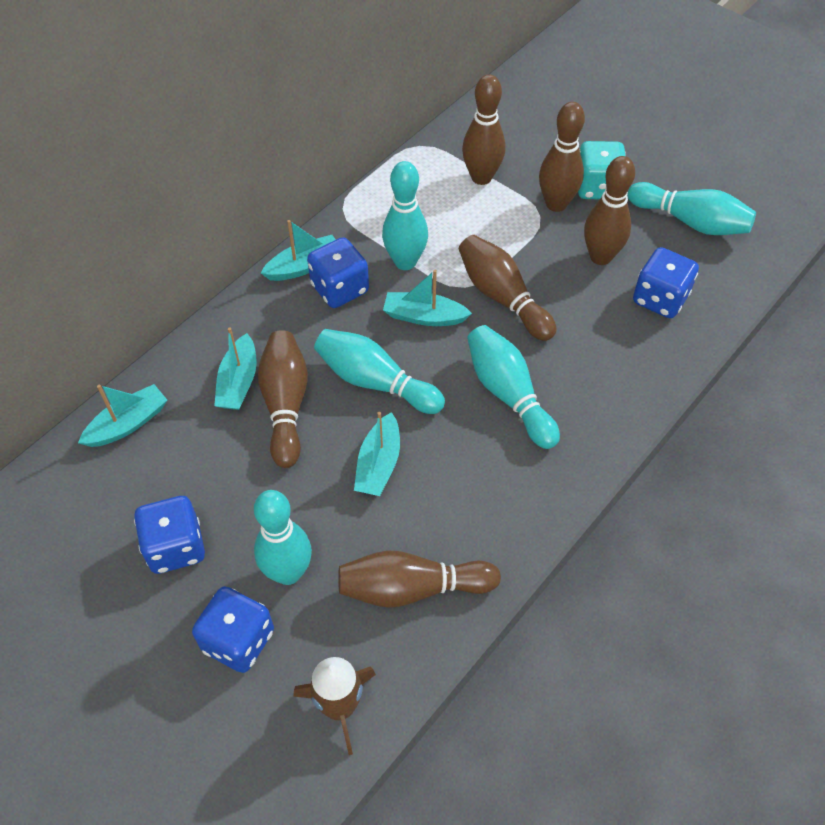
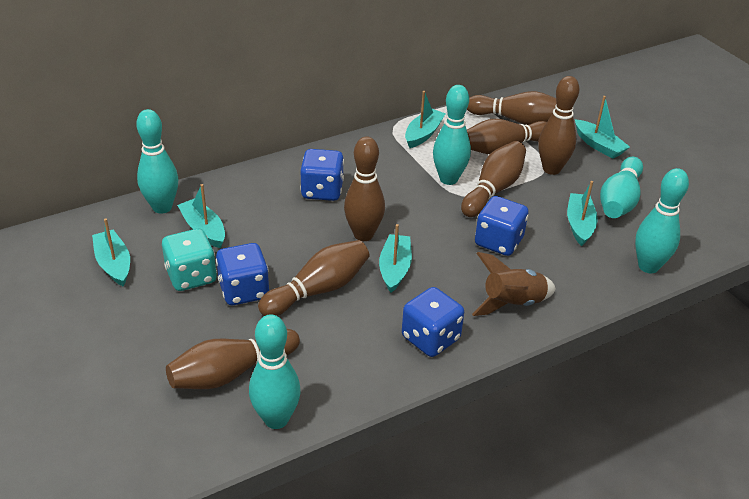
brown bowling pin: [258,330,308,468] [338,550,501,608] [459,235,556,341] [462,74,505,185] [539,102,585,212] [584,156,635,265] = 6 -> [166,329,300,389] [258,240,370,316] [344,137,385,241] [461,141,526,217] [467,91,557,125] [467,119,547,154] [538,76,580,175] = 7
turquoise boat: [78,384,167,447] [214,327,257,410] [261,220,336,281] [354,412,400,496] [383,270,472,326] = 5 -> [92,218,130,286] [177,184,225,248] [379,224,412,293] [405,91,446,148] [567,181,598,246] [575,96,630,158] = 6

